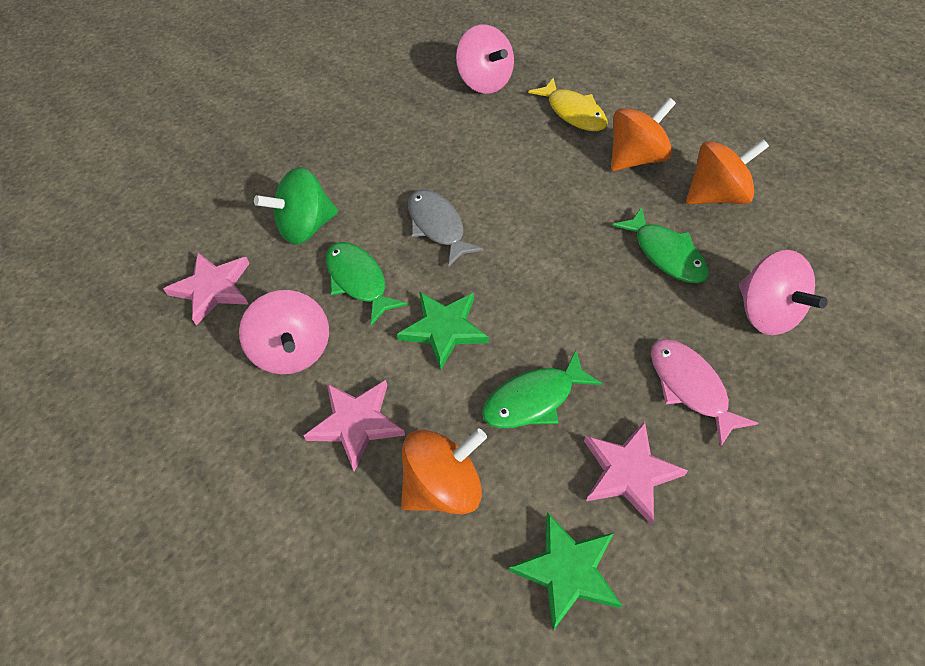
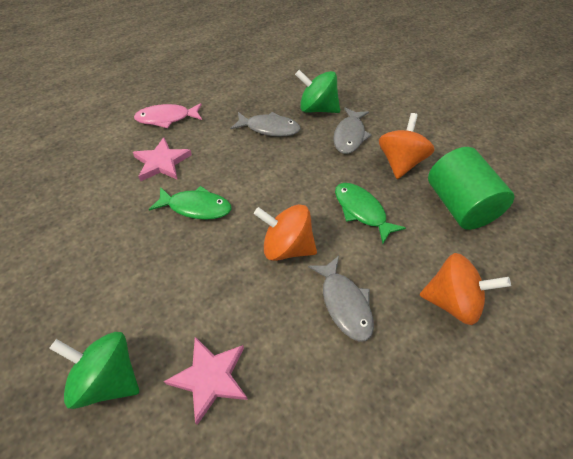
green cylinder: none = 0 -> [428,147,514,230] = 1
green fish: [326,242,407,326] [482,350,602,428] [612,207,708,283] = 3 -> [149,186,231,220] [335,183,406,244] = 2
green spinning top: [254,167,338,245] = 1 -> [49,332,139,409] [295,70,340,113] = 2
green star: [397,292,489,370] [509,512,622,631] = 2 -> none = 0
grey fish: [408,189,484,267] = 1 -> [230,112,301,136] [308,256,374,342] [333,107,372,154] = 3
pink spinning top: [239,290,329,374] [456,25,514,94] [739,250,828,335] = 3 -> none = 0
pink star: [164,252,250,325] [304,380,405,472] [584,421,688,524] = 3 -> [133,137,192,181] [164,337,248,425] = 2
yellow fish: [528,77,607,131] = 1 -> none = 0

